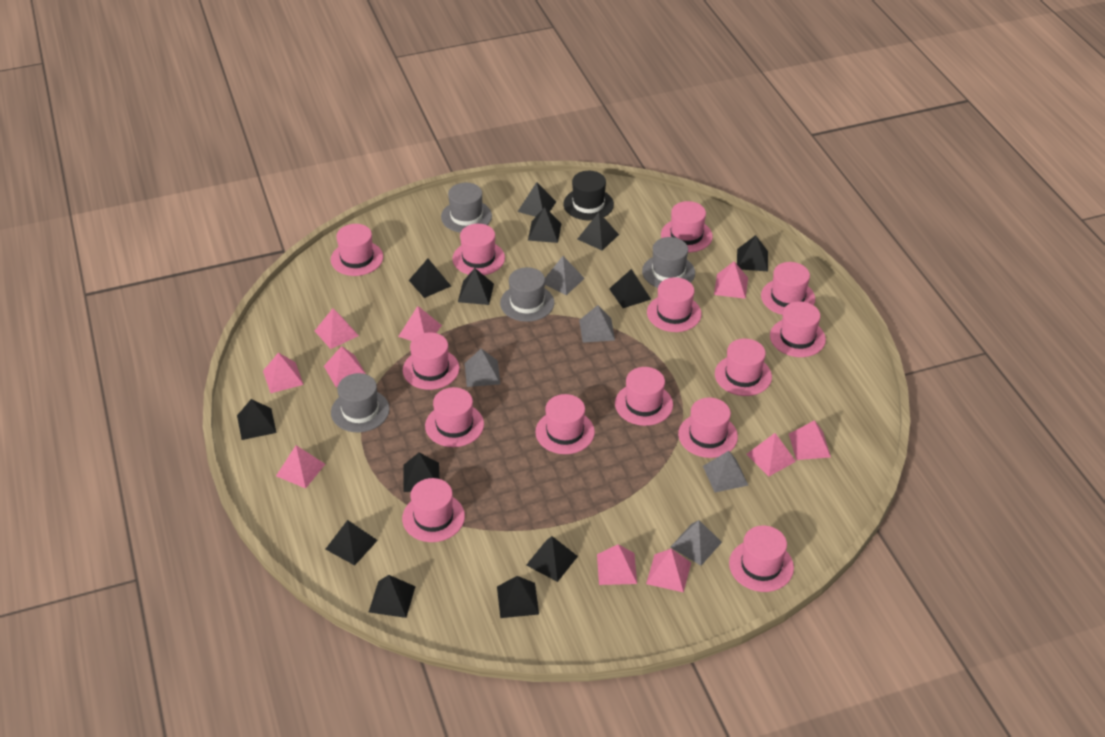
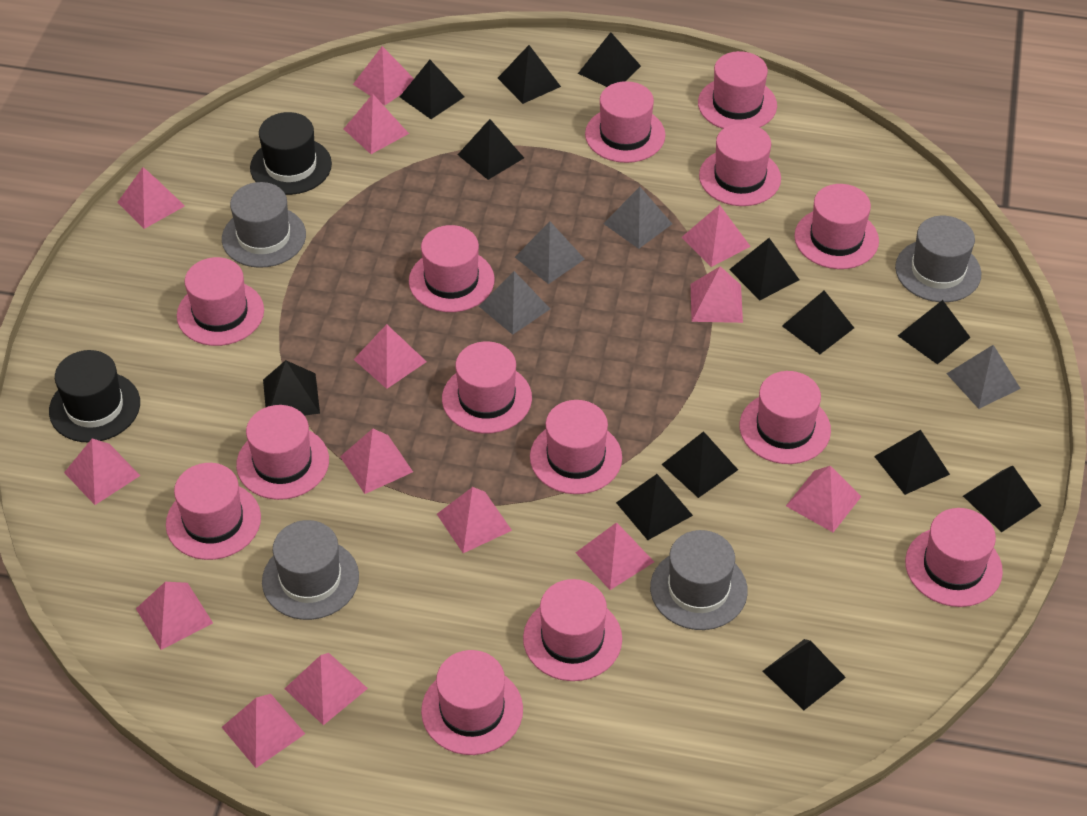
black hat: [563,171,614,220] = 1 -> [49,350,140,442] [250,112,332,195] = 2
grey pyramid: [465,349,500,387] [545,256,585,295] [579,305,615,343] [671,520,722,566] [703,451,748,492] = 5 -> [479,271,550,335] [515,221,585,284] [603,187,672,249] [946,345,1021,409] = 4
pink pyramid: [263,353,304,393] [276,445,325,488] [315,309,359,349] [324,346,366,387] [398,306,442,341] [597,544,637,585] [646,549,691,592] [714,262,748,299] [746,433,796,476] [789,420,831,460] = 10 -> [64,438,141,505] [117,167,185,229] [136,582,213,650] [222,694,305,768] [284,653,368,725] [340,429,413,494] [344,94,409,154] [353,46,414,105] [353,324,427,389] [437,487,512,553] [576,522,654,590] [681,205,751,267] [691,266,743,323] [786,466,862,532] = 14

